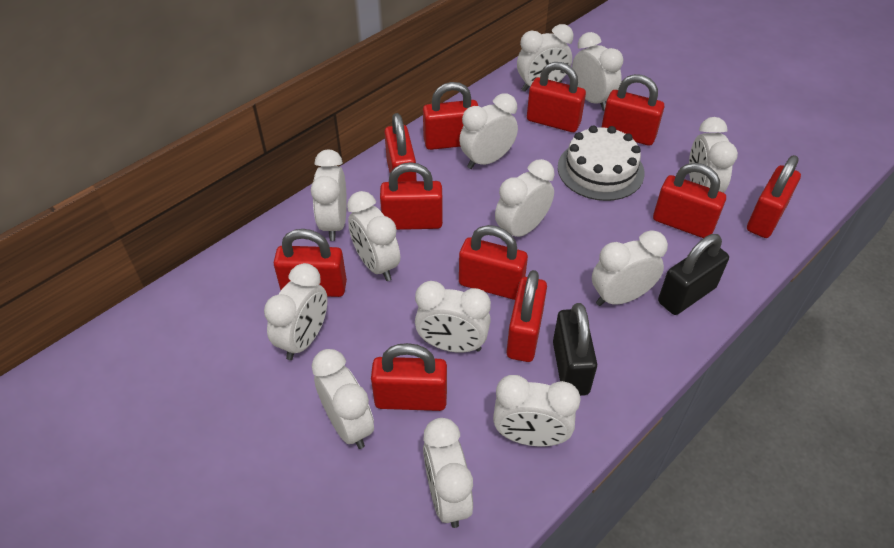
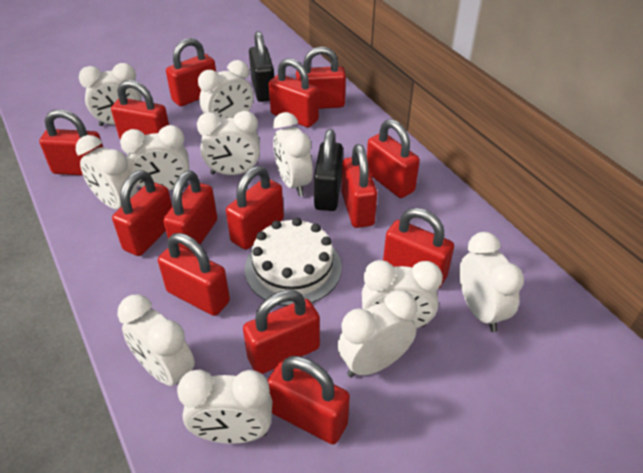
red padlock: [274,229,347,297] [371,343,447,411] [380,162,443,230] [384,113,417,182] [423,82,478,150] [459,225,528,300] [507,270,547,362] [527,62,586,132] [602,74,664,146] [653,163,726,238] [747,155,801,238] = 11 -> [39,109,103,175] [111,80,169,140] [112,170,172,256] [158,233,230,316] [163,171,217,251] [166,38,216,106] [226,166,284,250] [243,290,320,374] [267,356,350,444] [269,58,319,127] [296,47,346,109] [341,144,378,228] [367,119,420,198] [383,208,454,289] = 14
white clock: [264,263,328,360] [311,150,347,241] [312,349,374,449] [347,191,400,281] [415,281,491,353] [423,418,473,528] [459,93,518,169] [493,375,581,446] [495,159,555,237] [517,24,573,92] [572,32,623,111] [592,230,668,306] [689,117,738,193] = 13 -> [76,135,138,209] [79,63,142,126] [117,294,195,386] [120,125,189,190] [177,369,273,444] [197,111,260,175] [198,60,253,119] [273,112,313,197] [338,290,417,378] [362,260,443,328] [459,232,524,332] = 11

